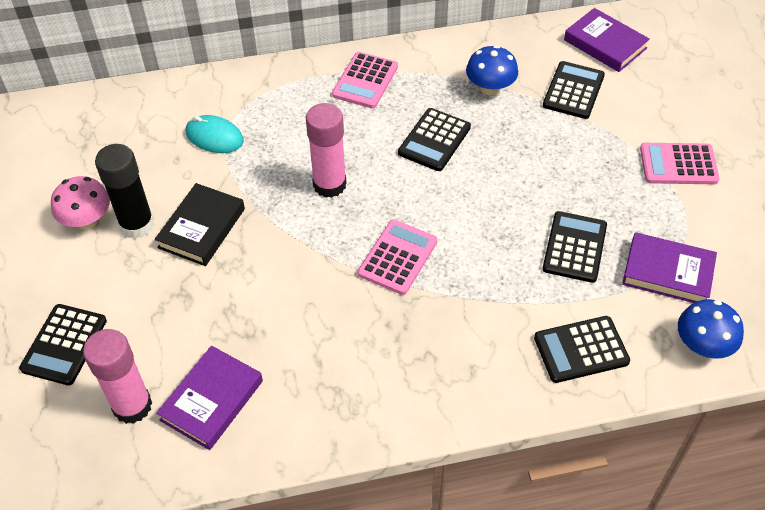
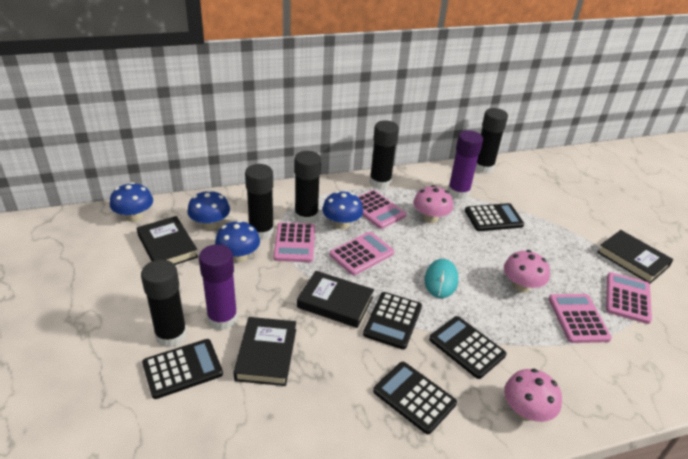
black book: [155,183,245,266] = 1 -> [137,216,198,265] [233,317,296,386] [297,271,374,328] [597,230,674,284] = 4
black glue stick: [95,144,155,239] = 1 -> [141,260,187,348] [245,164,274,240] [294,151,321,224] [369,120,399,189] [475,108,508,174] = 5
blue mushroom: [466,45,518,95] [678,299,744,359] = 2 -> [110,182,153,222] [187,190,230,230] [215,220,260,262] [322,191,363,229] = 4
pink calculator: [332,52,398,108] [358,220,437,295] [640,143,720,184] = 3 -> [273,222,315,262] [330,232,394,275] [358,190,406,229] [548,294,612,343] [606,272,652,324] = 5
pink glue stick: [83,329,152,424] [306,103,346,198] = 2 -> none = 0
pink mushroom: [51,176,110,229] = 1 -> [413,185,453,223] [504,250,550,293] [504,369,562,422] = 3
purple book: [156,346,263,450] [564,8,650,72] [622,232,717,303] = 3 -> none = 0
purple glue stick: none = 0 -> [199,244,238,330] [448,130,483,199] = 2

